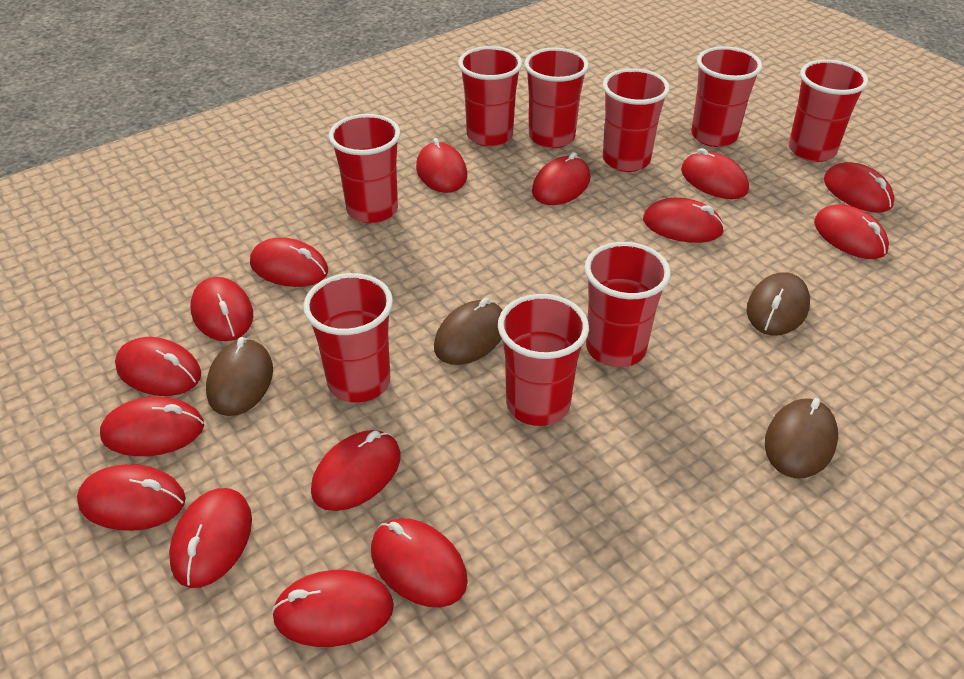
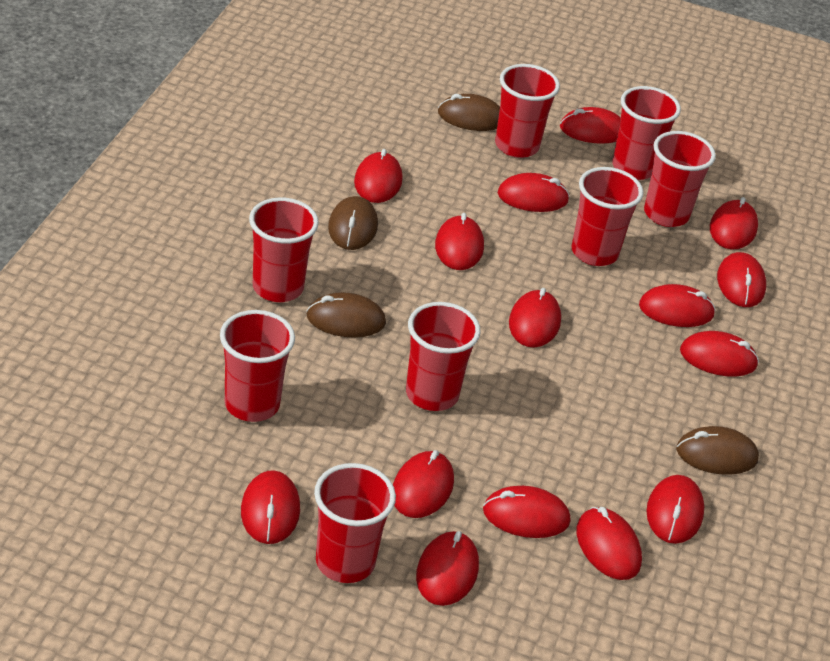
red cup: [303,273,393,403] [329,114,401,223] [458,46,523,147] [498,294,589,426] [524,48,589,148] [584,242,671,367] [603,68,670,172] [691,46,762,147] [789,60,868,162] = 9 -> [220,310,295,422] [249,197,319,302] [314,463,396,583] [406,302,481,411] [495,64,560,158] [571,167,643,266] [612,86,681,180] [644,131,716,227] = 8

